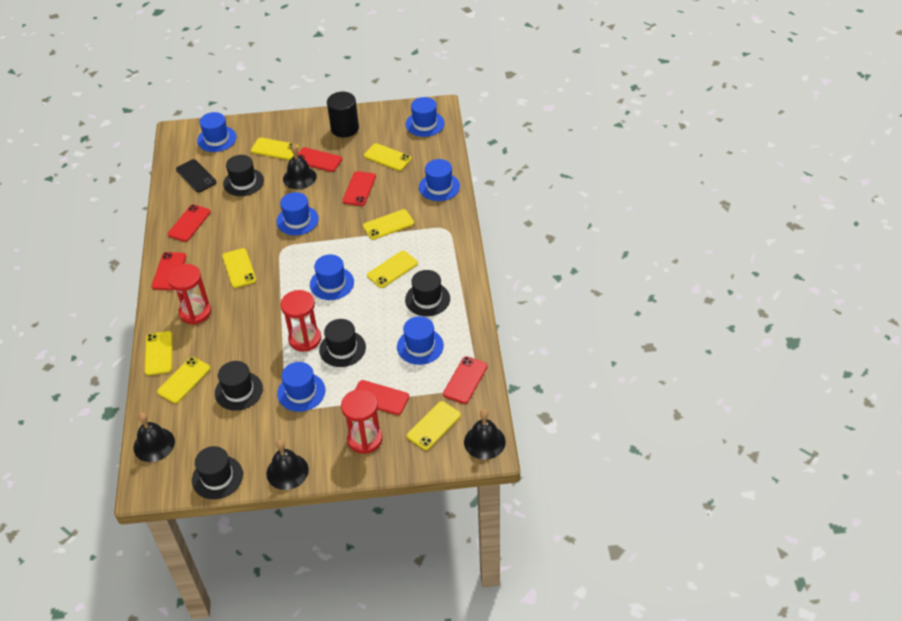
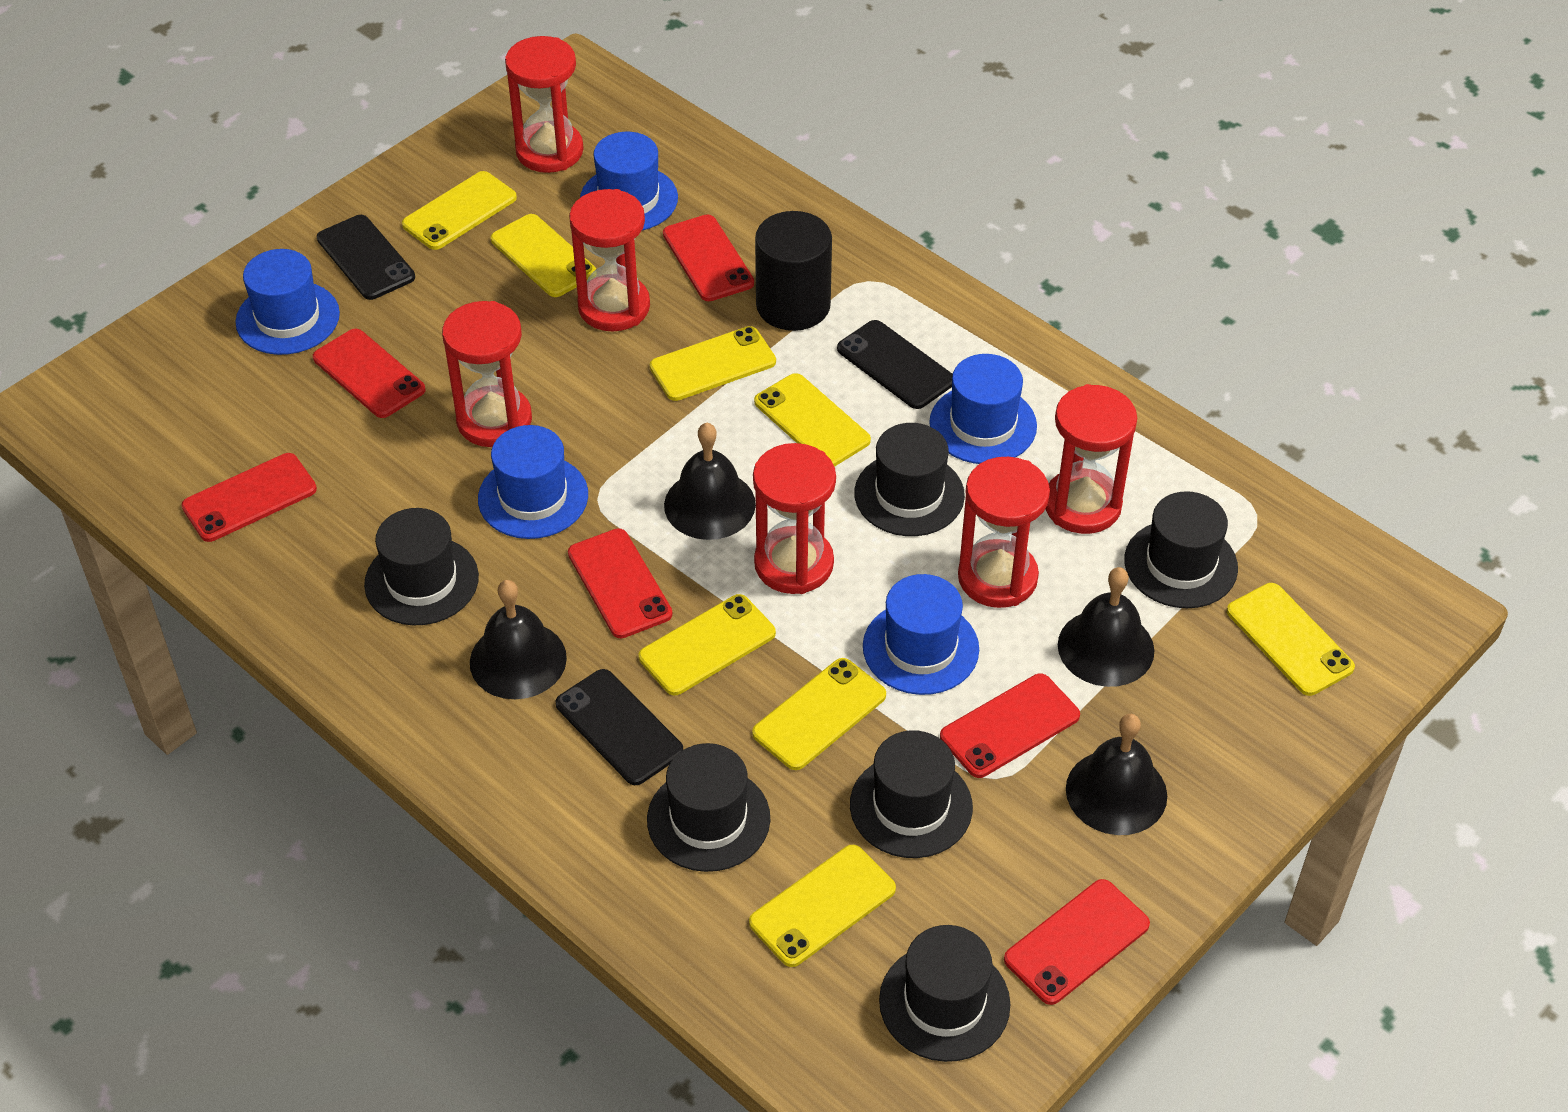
black hat: [192,446,243,499] [215,361,263,411] [223,155,264,196] [319,319,366,367] [405,270,450,316] = 5 -> [364,508,479,626] [647,743,770,872] [850,730,973,858] [854,423,965,536] [879,925,1010,1062] [1124,491,1238,608] = 6
black phone: [176,159,216,192] = 1 -> [317,215,415,300] [556,669,683,785] [837,320,952,409] = 3
blue hat: [197,112,237,152] [276,192,319,235] [277,362,326,412] [310,254,354,300] [397,316,444,365] [406,97,445,137] [419,159,460,201] = 7 -> [235,249,340,355] [478,425,588,539] [580,132,678,230] [863,574,979,695] [929,354,1037,464] = 5
red hourglass: [167,264,211,325] [281,290,321,352] [341,389,382,454] = 3 -> [442,301,532,447] [505,36,584,173] [569,189,650,332] [753,443,836,594] [958,457,1050,608] [1046,384,1137,534] = 6

